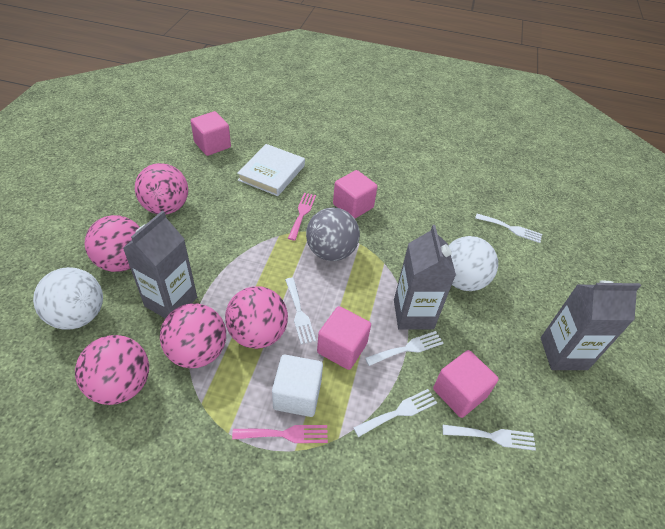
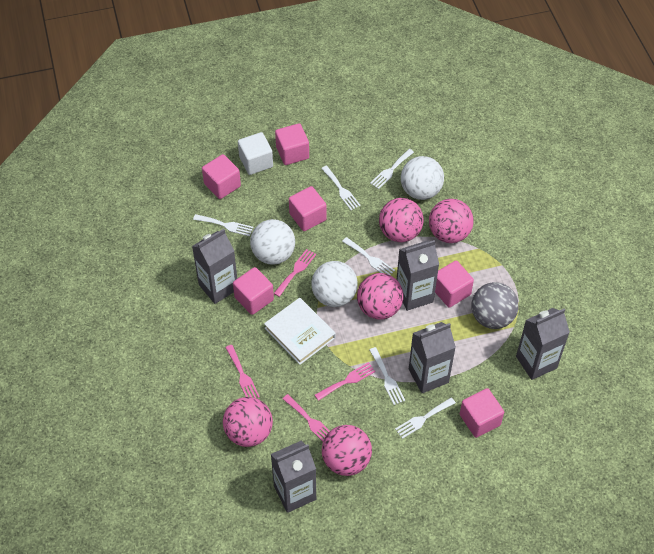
grey carton: [123,211,197,318] [394,225,456,330] [541,281,641,370] = 3 -> [192,229,237,304] [271,440,316,513] [397,240,439,311] [409,322,456,394] [516,308,570,380] = 5
pink cube: [191,111,231,156] [317,306,371,370] [333,170,377,219] [433,350,499,418] = 4 -> [202,154,241,199] [233,267,274,315] [275,123,309,165] [289,186,326,231] [435,260,474,308] [460,388,504,438] = 6
pink fork: [232,425,328,443] [288,193,316,241] = 2 -> [225,345,260,398] [274,249,316,297] [283,394,330,441] [315,362,376,401] = 4
white ball: [33,267,103,329] [448,236,498,291] = 2 -> [250,219,295,265] [312,261,358,307] [401,156,444,200] = 3
white fork: [285,278,316,344] [353,389,437,437] [365,331,444,366] [443,425,536,451] [475,214,542,243] = 5 -> [193,214,253,236] [321,165,361,210] [342,237,395,275] [369,347,405,405] [370,149,414,189] [395,397,456,439] = 6

